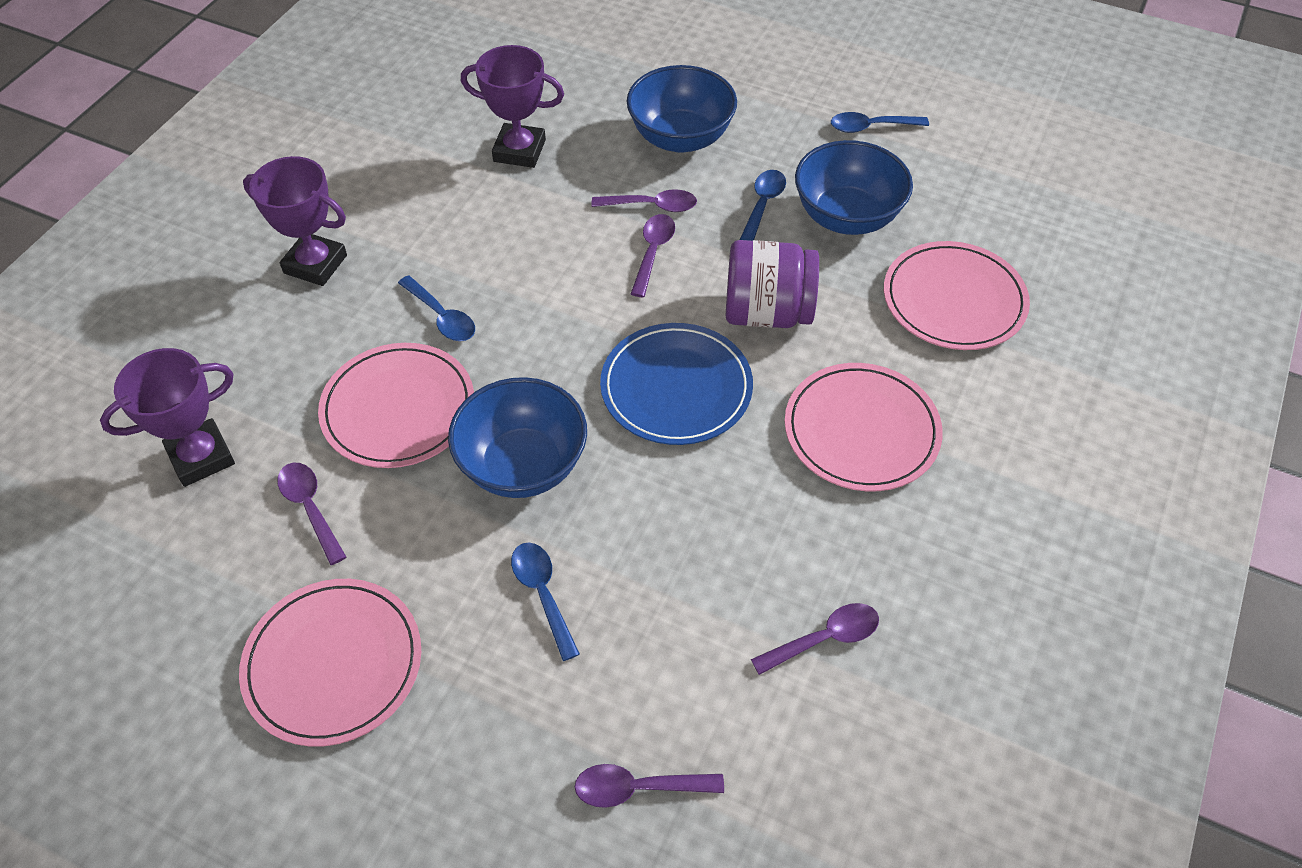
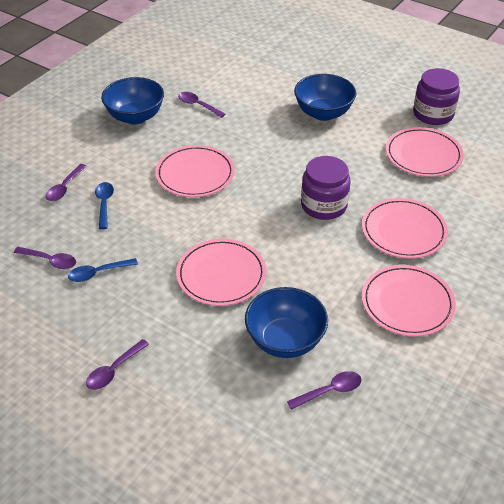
blue plate: [600,323,753,445] = 1 -> none = 0
blue spoon: [398,275,475,341] [511,542,580,661] [740,170,786,241] [831,112,929,133] = 4 -> [68,258,138,282] [95,182,114,229] = 2
pink plate: [239,579,421,747] [318,343,474,468] [785,363,943,491] [884,241,1030,350] = 4 -> [155,145,235,197] [176,239,266,306] [362,198,448,259] [362,265,456,337] [386,127,464,177] = 5
purple jar: [726,240,819,328] = 1 -> [301,156,351,220] [413,68,460,125] = 2
purple trophy: [100,348,235,487] [243,156,347,286] [461,45,564,168] = 3 -> none = 0

